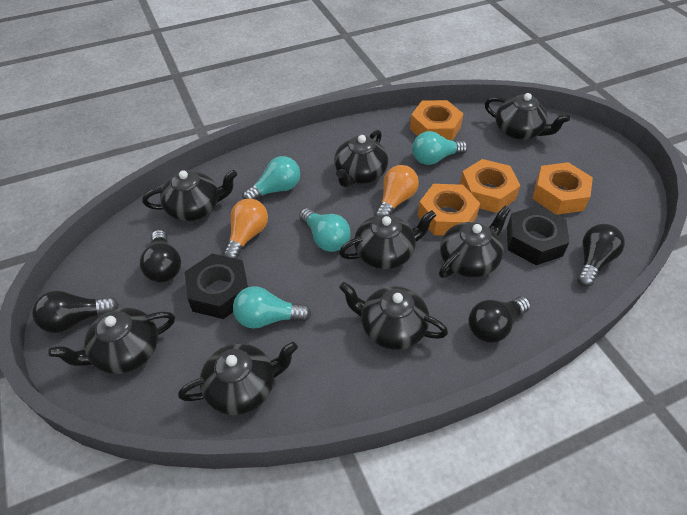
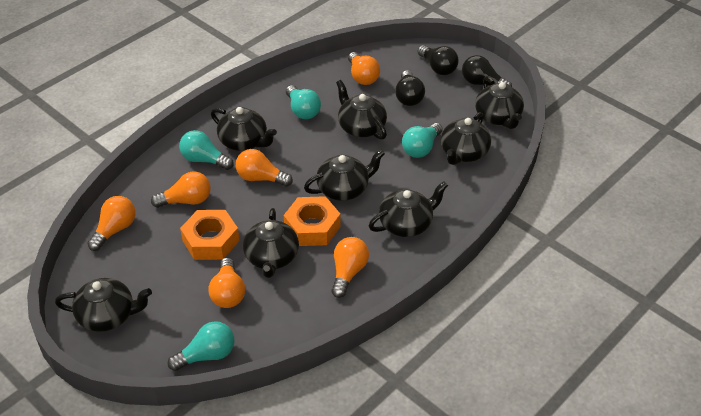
black light bulb: [32,290,119,333] [140,230,181,283] [468,296,531,343] [577,224,625,287] = 4 -> [395,70,425,106] [418,45,459,75] [462,55,512,87] = 3
black nut: [185,254,248,319] [507,205,569,265] = 2 -> none = 0
orange light bulb: [223,198,268,259] [375,165,419,216] = 2 -> [87,196,135,251] [151,172,211,208] [209,258,245,308] [236,149,293,187] [331,237,369,298] [348,52,380,85] = 6
orange nut: [410,100,463,141] [417,184,481,236] [460,159,520,213] [532,162,593,215] = 4 -> [180,210,239,260] [284,196,341,246] = 2

